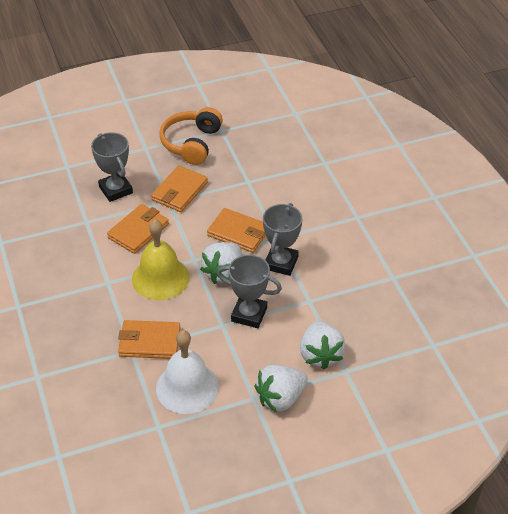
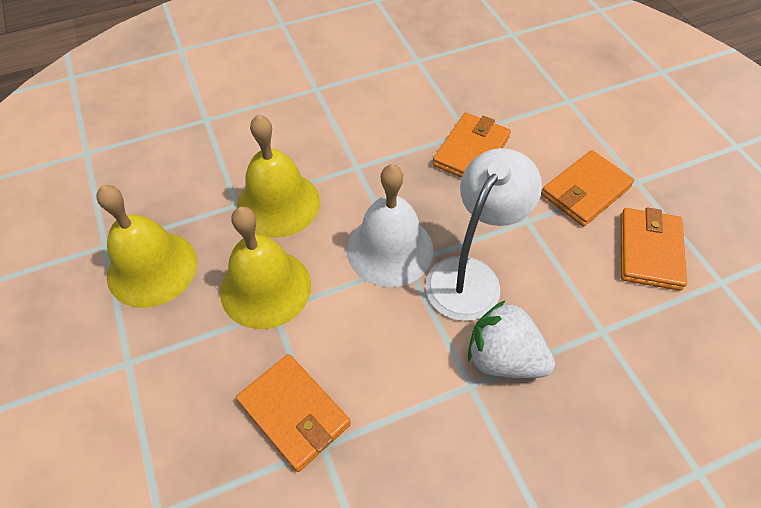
grey trophy: [91,132,133,202] [217,255,282,328] [263,203,302,276] = 3 -> none = 0
orange headphones: [159,107,223,165] = 1 -> none = 0
white lamp: none = 0 -> [425,148,542,321] = 1
white strawberry: [200,242,242,284] [255,365,308,412] [300,321,346,370] = 3 -> [468,301,555,378] = 1
yellow bell: [132,219,189,300] = 1 -> [96,185,197,308] [220,207,311,329] [237,114,320,238] = 3

